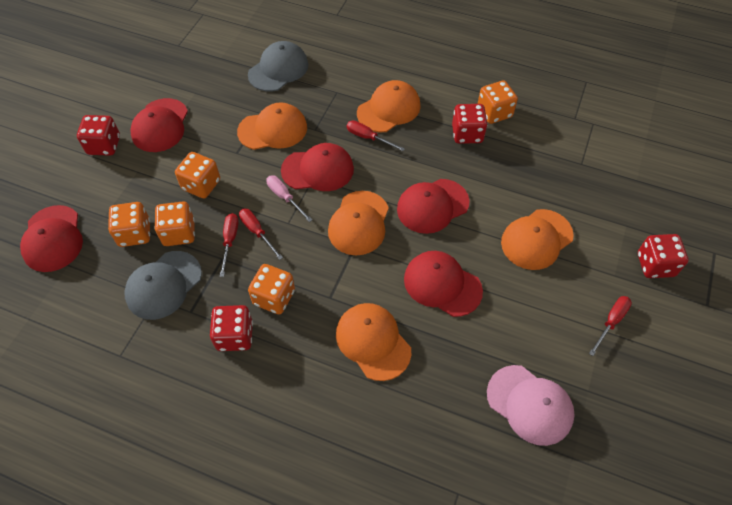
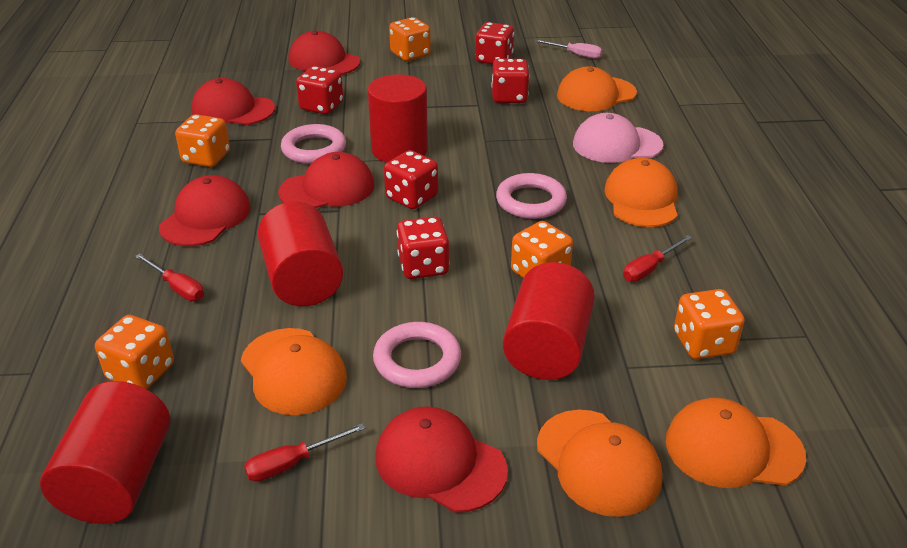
grey cap: [124,251,202,320] [248,41,308,92] = 2 -> none = 0
pink ring: none = 0 -> [281,124,346,164] [373,322,461,388] [496,173,567,219] = 3
red cylinder: none = 0 -> [40,381,170,524] [258,202,343,306] [368,74,428,163] [503,262,595,380] = 4
red dice: [77,115,120,156] [210,305,253,351] [452,104,488,144] [638,234,688,278] = 4 -> [296,66,343,114] [384,150,438,209] [397,217,449,279] [475,22,514,64] [491,59,529,103] = 5
red screwdriver: [220,213,239,277] [239,209,283,260] [347,120,405,151] [589,296,632,356] = 4 -> [135,253,204,301] [244,423,366,481] [623,235,692,282] = 3

